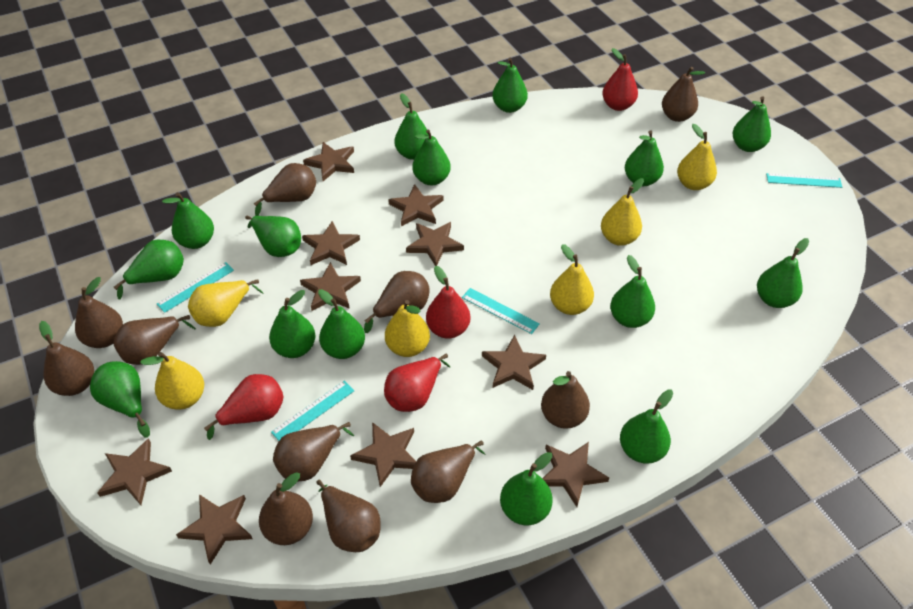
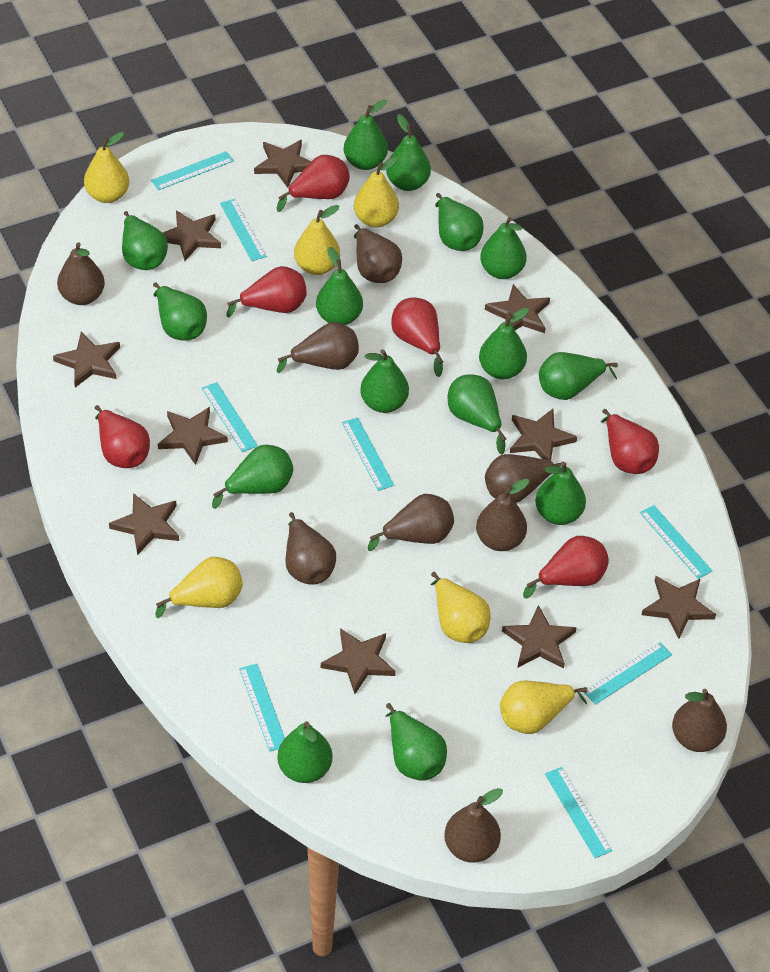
brown pear: [39,321,94,396] [75,277,123,348] [113,315,196,365] [254,163,316,216] [259,472,313,545] [273,422,354,481] [316,480,381,552] [364,271,429,333] [411,440,485,503] [541,371,590,429] [662,67,705,122] = 11 -> [57,242,105,305] [277,322,359,373] [286,512,336,585] [354,224,402,283] [368,494,454,551] [444,788,503,863] [476,479,529,551] [485,454,566,503] [672,689,727,752] = 9
red pear: [204,374,284,440] [384,354,450,412] [426,266,470,339] [602,48,638,111] = 4 -> [95,405,150,468] [227,266,307,318] [277,155,350,212] [391,298,443,377] [523,536,609,599] [601,409,659,474] = 6
turquoise ruler: [157,262,234,313] [271,381,354,441] [462,288,540,334] [766,173,842,188] = 4 -> [151,151,234,190] [202,382,258,452] [220,199,267,261] [239,664,285,752] [342,417,394,491] [545,767,612,858] [584,642,672,705] [640,505,712,579] = 8

